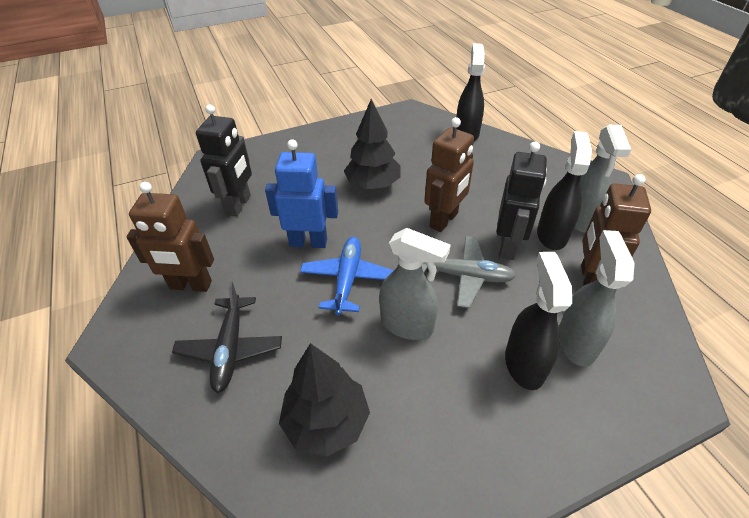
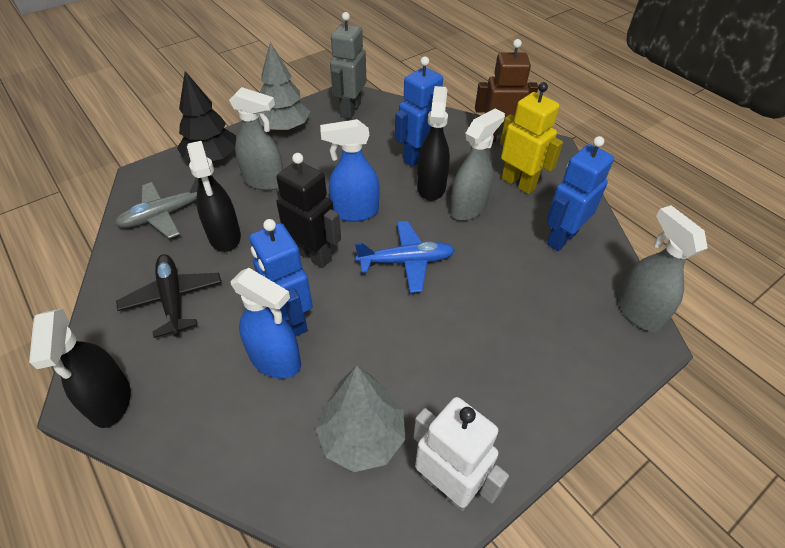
black robot: [196,104,252,217] [496,142,547,260] = 2 -> [276,153,341,268] = 1
black tree: [279,343,370,457] [344,99,401,189] = 2 -> [177,71,236,163] = 1
blue robot: [265,140,338,248] = 1 -> [249,219,313,337] [395,57,443,167] [547,136,614,251] = 3
blue spray bottle: none = 0 -> [231,268,301,379] [320,119,379,222] = 2
brown robot: [126,182,214,292] [424,117,474,232] [581,174,651,286] = 3 -> [475,39,538,142] = 1
grey robot: none = 0 -> [330,12,366,119] = 1
grey tree: none = 0 -> [258,42,310,132] [316,365,405,472] = 2
white robot: none = 0 -> [413,397,509,511] = 1
yellow robot: none = 0 -> [500,82,563,194] = 1

